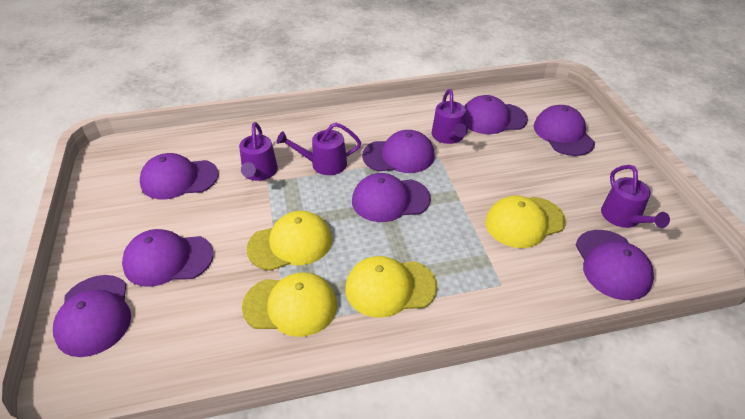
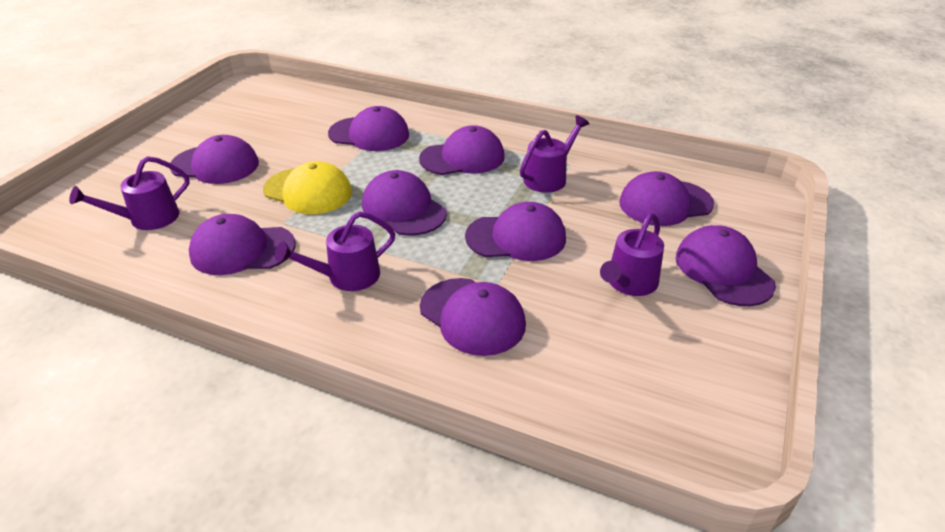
purple cap: [53,275,131,357] [122,229,214,287] [140,153,219,199] [352,173,431,222] [362,130,435,173] [464,95,528,134] [534,105,595,156] [575,230,654,300] = 8 -> [170,135,259,184] [189,214,296,275] [328,106,409,151] [362,170,447,236] [419,125,505,175] [420,278,526,356] [465,202,566,261] [620,171,714,226] [676,225,776,306] = 9
yellow cap: [242,272,337,337] [246,211,332,271] [345,256,437,318] [485,196,566,248] = 4 -> [263,161,352,214] = 1

